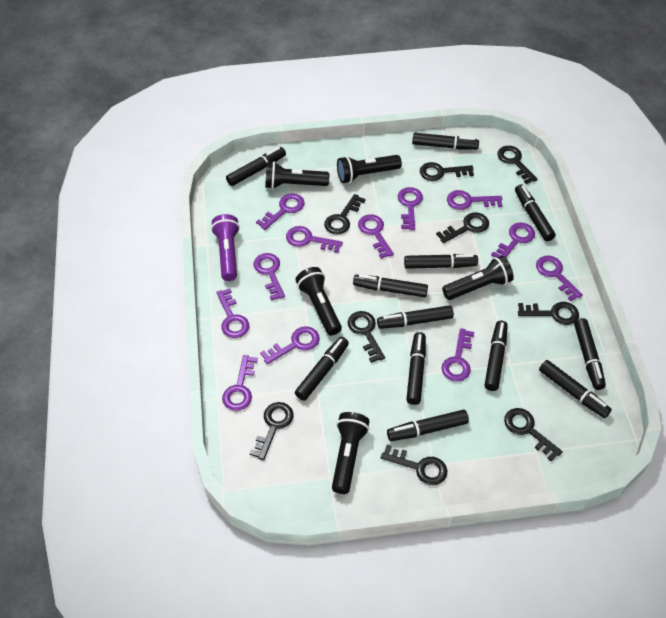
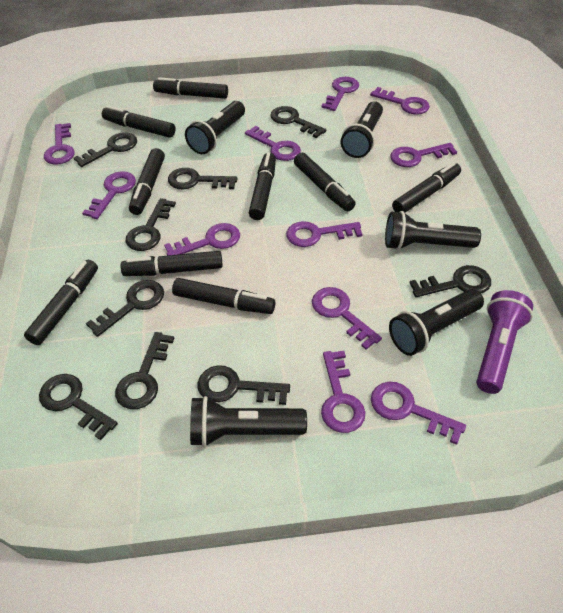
black marker: [226,147,286,186] [295,337,349,401] [353,275,428,297] [377,305,454,329] [387,410,469,441] [404,254,478,269] [406,332,426,405] [412,133,479,150] [485,321,508,391] [515,184,556,241] [539,360,612,418] [574,318,606,390] = 12 -> [24,260,98,345] [102,106,176,138] [121,251,223,276] [129,148,165,215] [153,77,228,99] [172,278,276,314] [249,153,276,220] [294,153,356,211] [392,162,461,213] = 9
purple key: [216,288,249,338] [222,355,258,411] [253,253,285,301] [256,193,304,230] [260,326,320,364] [286,226,343,253] [358,214,394,259] [398,187,423,230] [441,328,474,382] [447,190,502,210] [491,223,535,257] [536,256,583,301] = 12 -> [44,123,75,165] [82,171,136,219] [164,223,240,256] [245,126,301,161] [286,221,363,247] [312,287,382,350] [321,77,359,111] [321,351,365,433] [370,87,430,115] [371,382,466,445] [390,143,457,167] = 11

